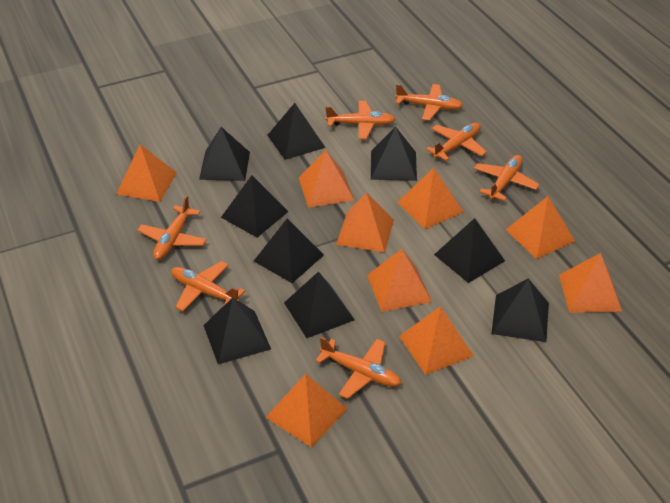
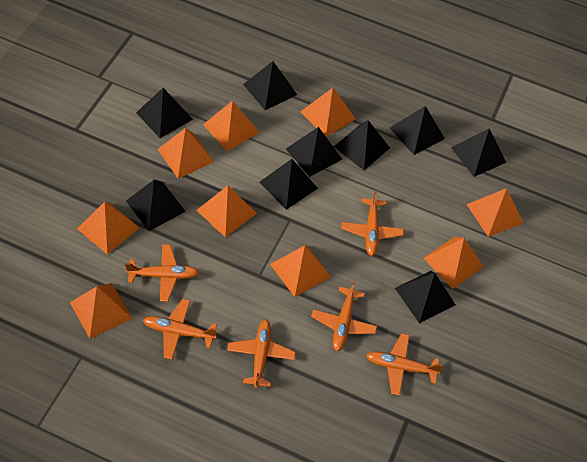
orange plane: [137,195,207,260] [171,261,245,311] [315,337,401,399] [325,101,395,139] [395,84,463,121] [426,123,487,161] [474,155,540,201] = 7 -> [125,244,200,302] [143,299,217,360] [227,319,296,388] [311,281,377,351] [341,190,404,256] [366,333,443,396] = 6

